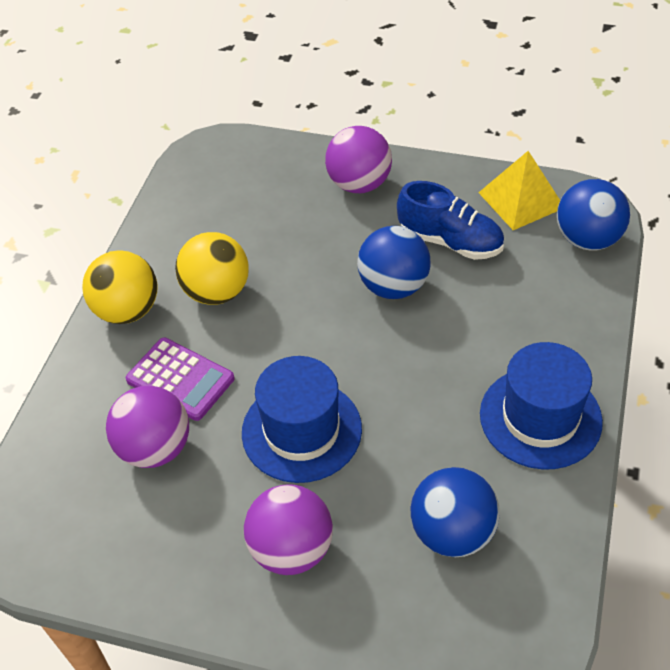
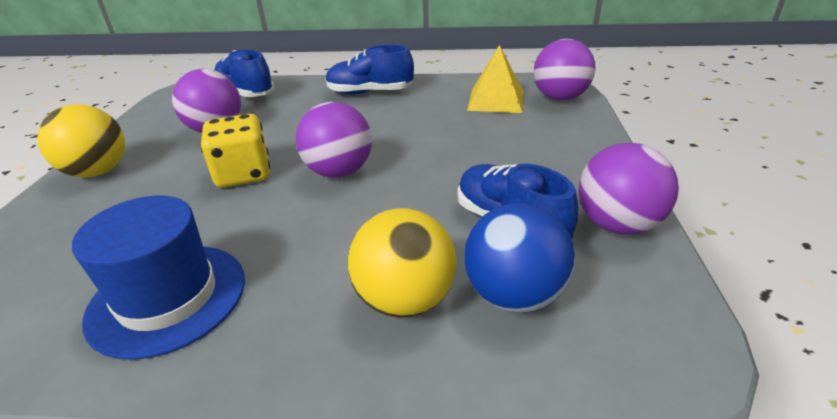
blue ball: [357,226,431,299] [411,467,500,557] [557,179,630,251] = 3 -> [464,203,575,313] = 1
blue hat: [242,356,362,483] [480,342,603,469] = 2 -> [72,196,245,360] = 1
blue shoe: [397,181,504,260] = 1 -> [214,50,274,97] [326,45,414,94] [458,164,578,239] = 3
purple ball: [106,386,189,468] [244,484,333,575] [325,126,392,193] = 3 -> [172,69,241,133] [296,102,372,178] [534,39,596,101] [579,142,679,235] = 4
purple calculator: [126,337,234,421] = 1 -> none = 0
yellow dice: none = 0 -> [201,114,270,188] = 1

